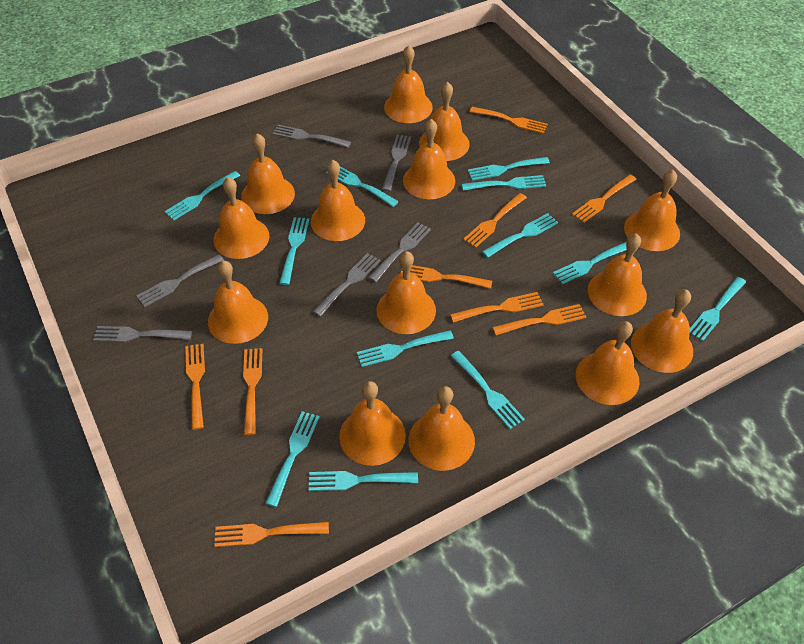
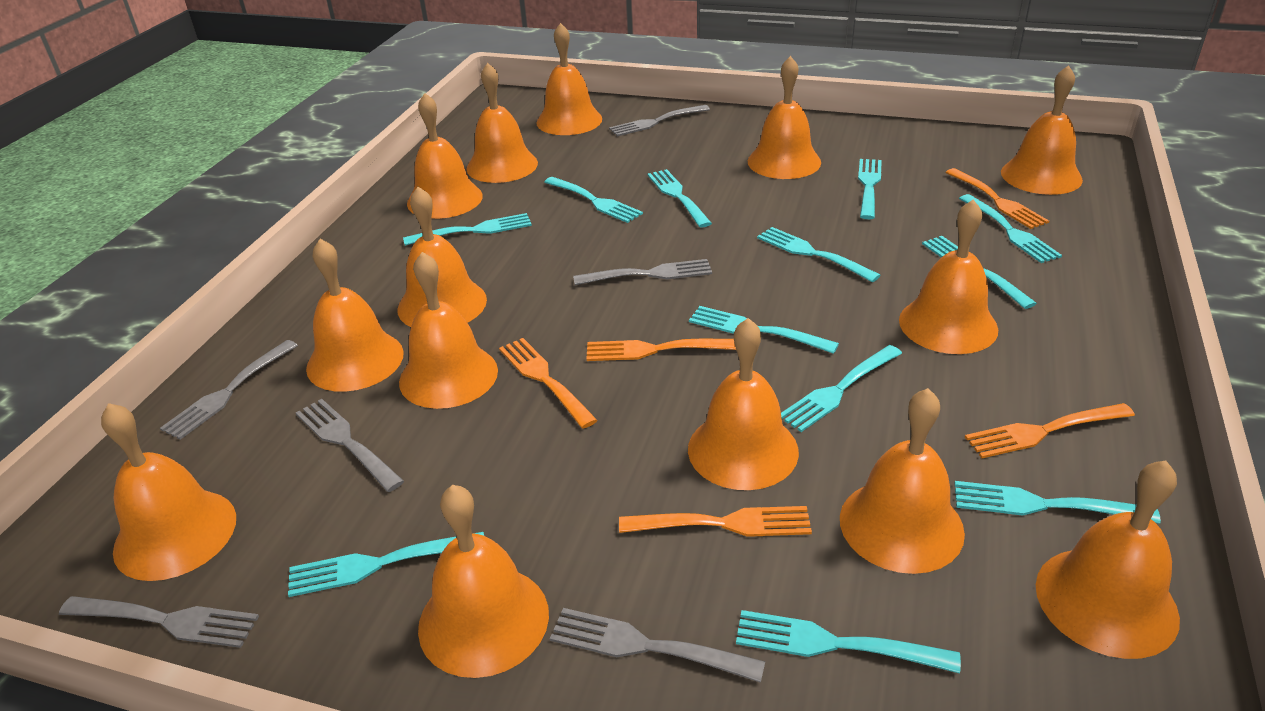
orange fork: [185,344,205,430] [214,522,329,547] [243,348,263,435] [401,265,492,289] [450,292,544,323] [463,193,527,247] [470,107,548,134] [492,304,586,335] [572,175,637,223] = 9 -> [499,338,598,429] [587,339,736,361] [619,506,812,537] [945,168,1049,229] [965,403,1135,458] = 5

